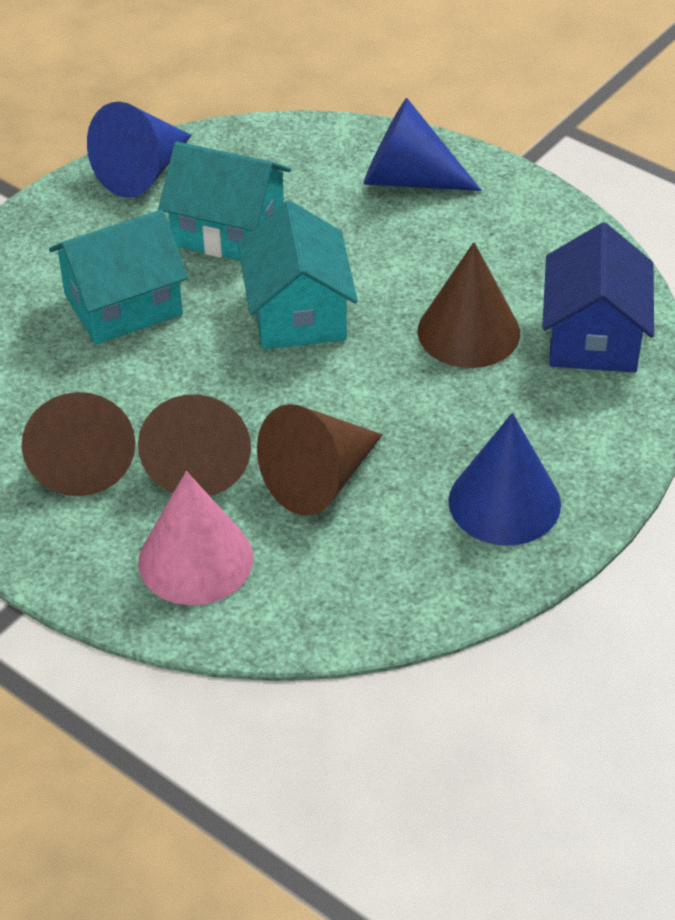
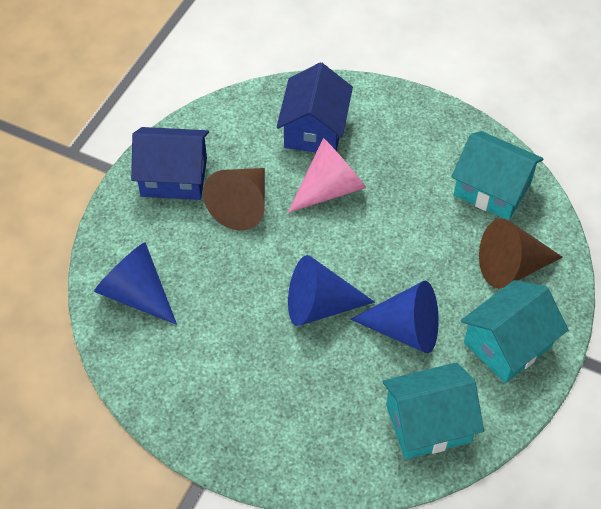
blue house: [542,223,654,372] = 1 -> [131,127,209,200] [276,62,353,152] = 2
brown cone: [22,392,136,496] [138,394,251,496] [257,404,383,516] [418,242,520,368] = 4 -> [203,168,265,231] [479,219,563,289] = 2

